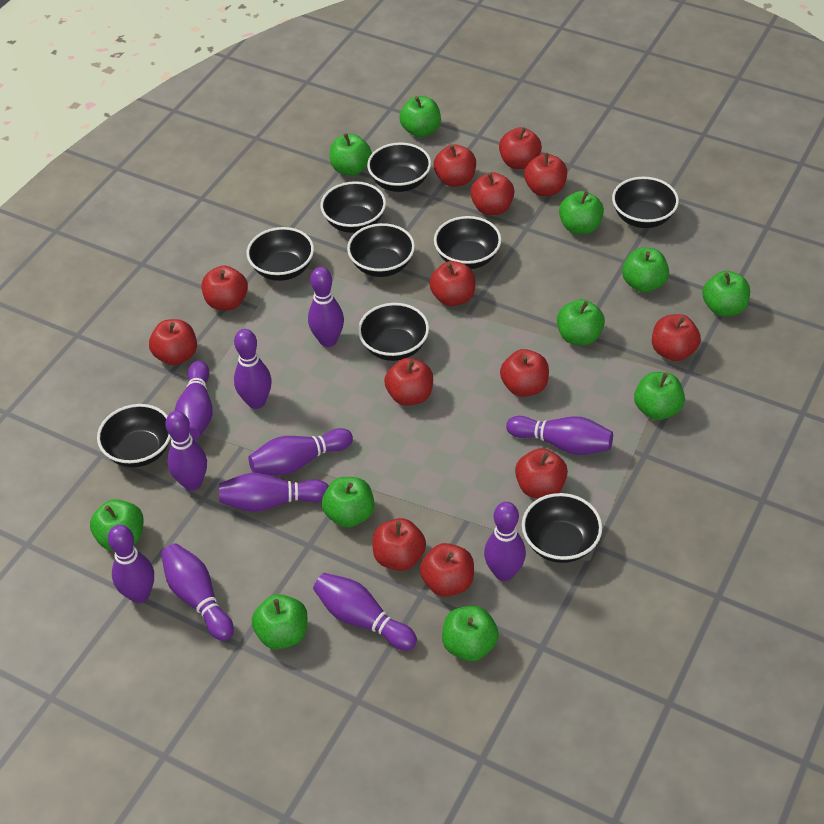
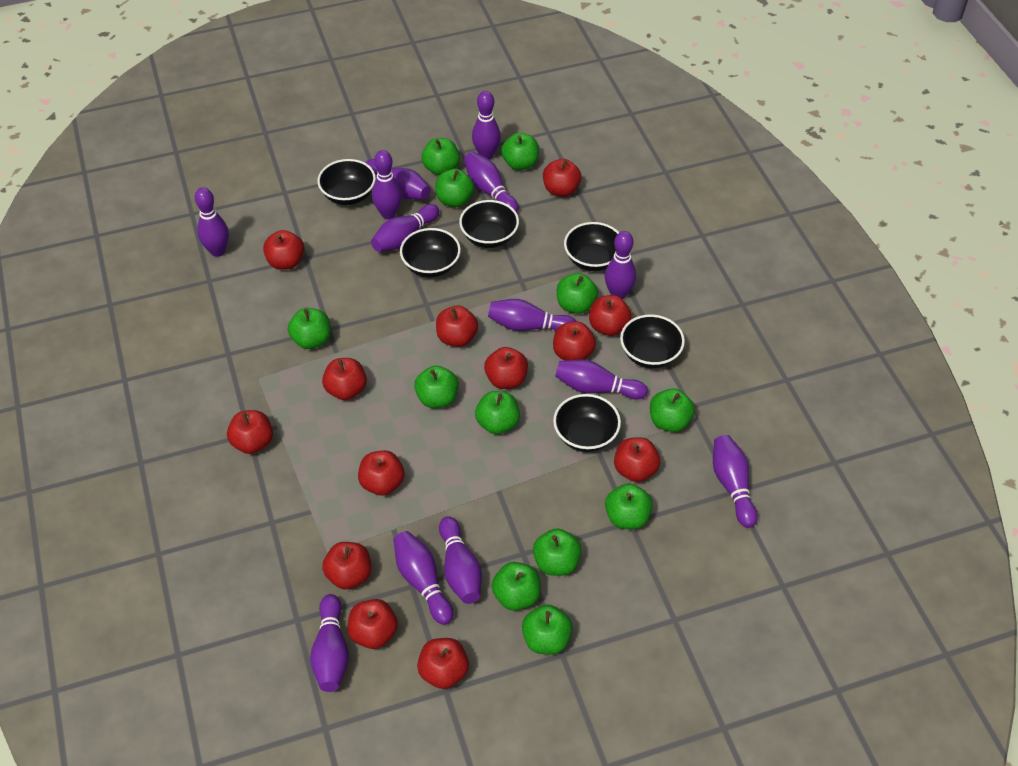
black bowl: [97,404,171,467] [247,227,314,281] [320,181,386,233] [347,223,415,277] [358,303,429,361] [367,142,431,192] [434,216,501,269] [522,493,602,563] [612,177,679,228] = 9 -> [317,159,376,205] [400,228,461,278] [459,200,519,248] [553,394,621,452] [564,222,619,271] [620,314,685,368] = 6
green apple: [90,499,143,551] [252,594,308,649] [322,477,374,528] [330,133,372,176] [399,96,441,137] [442,606,499,661] [557,299,605,345] [559,191,604,234] [622,247,669,293] [634,372,685,420] [702,271,750,316] = 11 -> [288,308,330,349] [414,365,459,408] [421,138,460,175] [435,169,474,207] [475,391,520,434] [491,562,541,611] [501,133,539,170] [522,604,572,654] [533,528,582,576] [557,273,598,314] [605,483,653,529] [650,388,695,432] = 12
purple bowling pin: [108,525,154,603] [161,543,234,641] [165,411,207,491] [175,361,213,440] [219,473,329,512] [234,329,272,409] [248,428,353,475] [308,267,344,347] [313,573,417,651] [484,502,526,581] [506,416,613,455] = 11 -> [195,187,229,257] [310,594,349,692] [366,159,431,199] [371,204,439,252] [372,150,402,219] [393,531,453,625] [439,516,482,604] [464,152,518,213] [472,91,501,160] [488,299,577,331] [555,359,648,400] [605,231,636,299] [713,435,758,528] = 13

